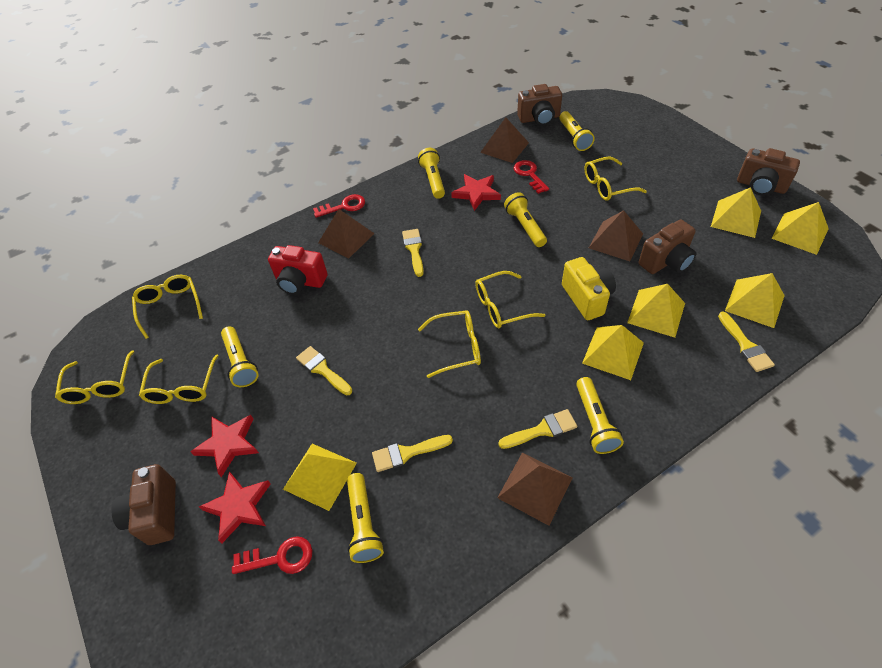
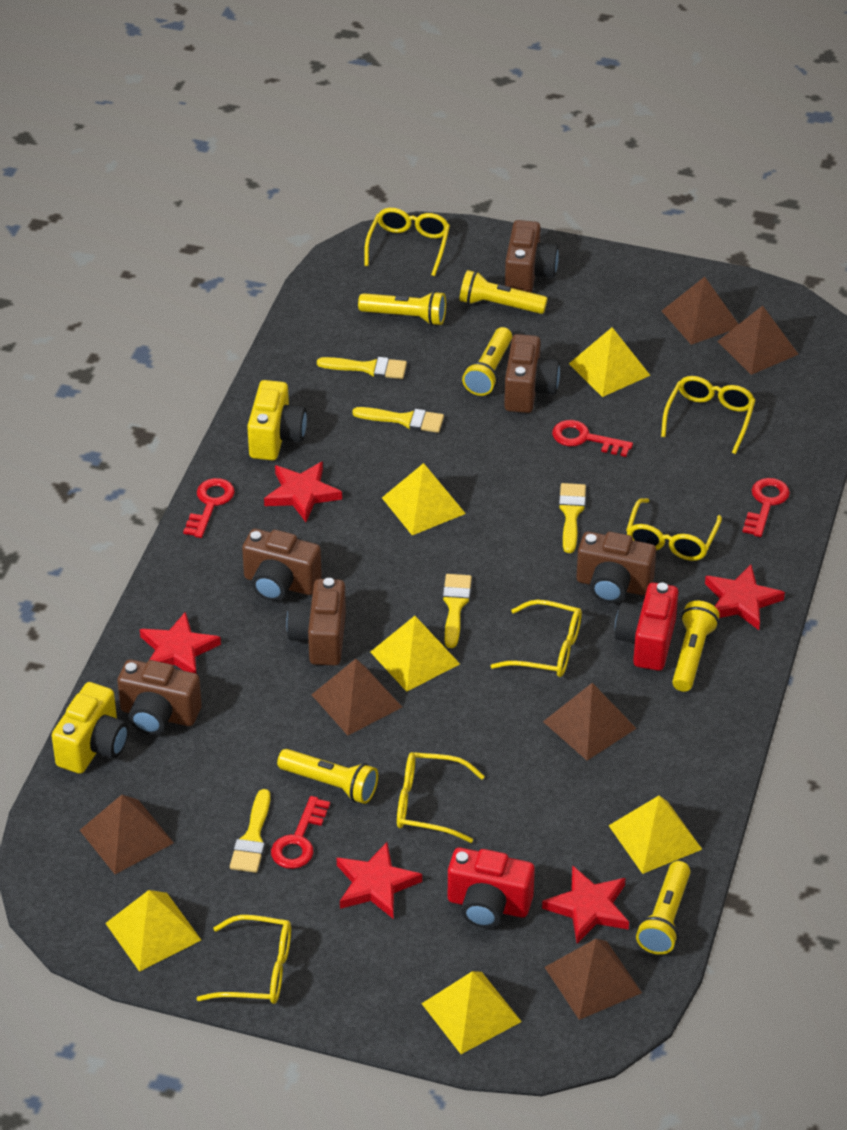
brown camera: [111,464,176,545] [517,84,562,126] [639,220,696,274] [737,148,800,195] = 4 -> [117,659,202,735] [242,529,322,601] [286,578,346,665] [504,334,560,413] [505,220,559,292] [577,532,656,603] = 6
brown pyramid: [318,209,375,258] [480,117,529,163] [497,452,572,526] [589,210,643,261] = 4 -> [80,795,174,874] [312,659,402,735] [543,683,637,760] [545,939,642,1020] [662,277,738,345] [717,305,799,375] = 6
red camera: [268,245,328,295] = 1 -> [448,847,535,928] [615,583,678,671] = 2
red key: [232,536,312,574] [313,194,365,218] [514,160,549,194] = 3 -> [183,478,235,538] [271,796,330,869] [552,420,633,457] [742,478,790,537] = 4
red star: [190,415,259,477] [199,471,271,543] [451,174,501,211] = 3 -> [140,612,221,673] [264,461,342,522] [337,842,422,918] [542,865,629,944] [705,565,785,630] = 5
yellow camera: [562,257,616,320] = 1 -> [52,682,129,774] [247,380,307,460] = 2

